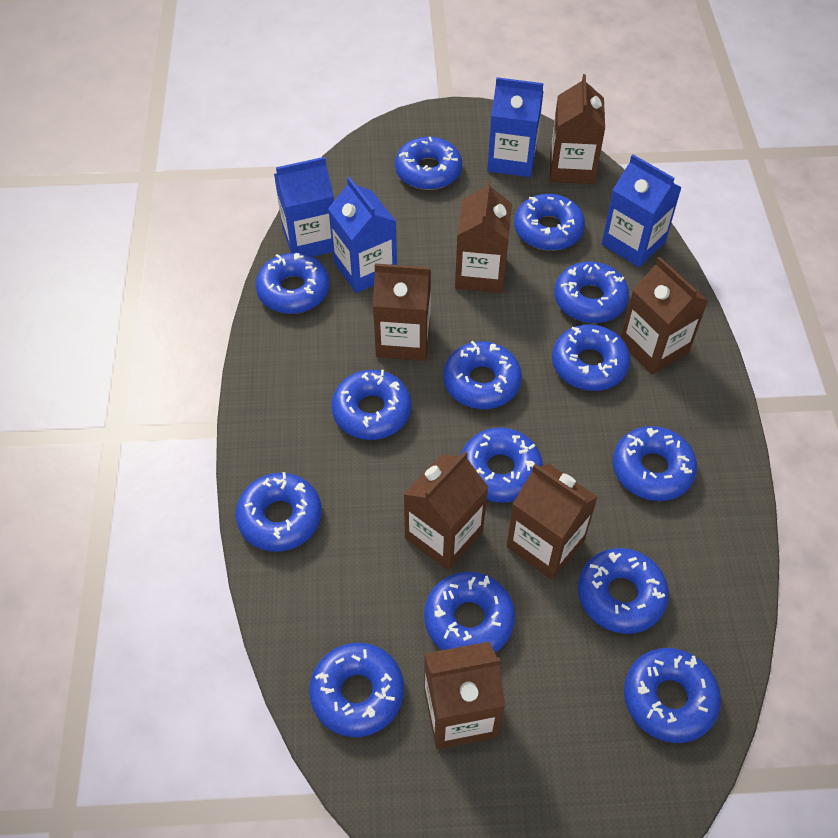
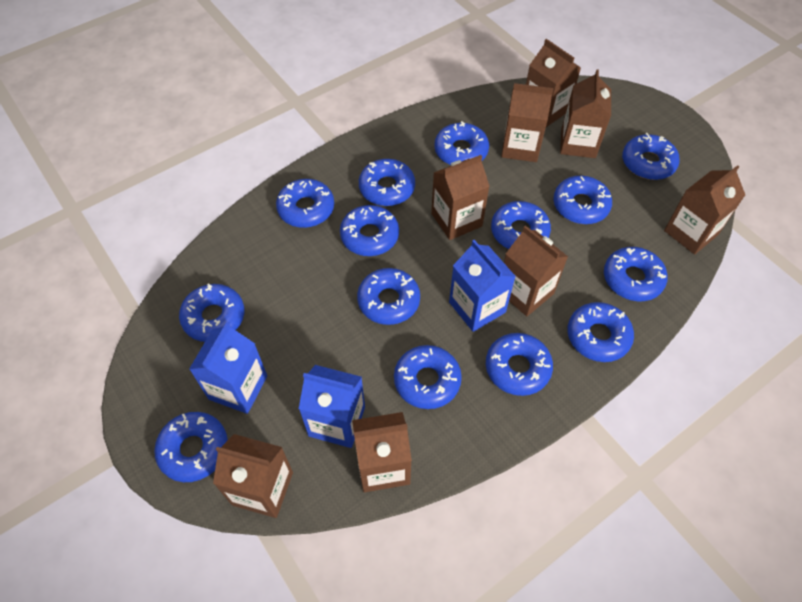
blue carton: [274,157,334,257] [328,177,397,293] [487,77,544,177] [602,155,682,267] = 4 -> [189,322,267,414] [299,365,365,448] [449,240,516,332] = 3
brown carton: [373,263,431,361] [403,451,488,570] [424,642,505,749] [455,179,512,293] [506,463,598,580] [550,74,605,184] [621,257,708,375] = 7 -> [213,434,293,518] [352,412,412,492] [431,155,490,240] [501,83,553,162] [504,225,568,316] [526,39,581,127] [560,69,611,158] [664,165,745,255] = 8

